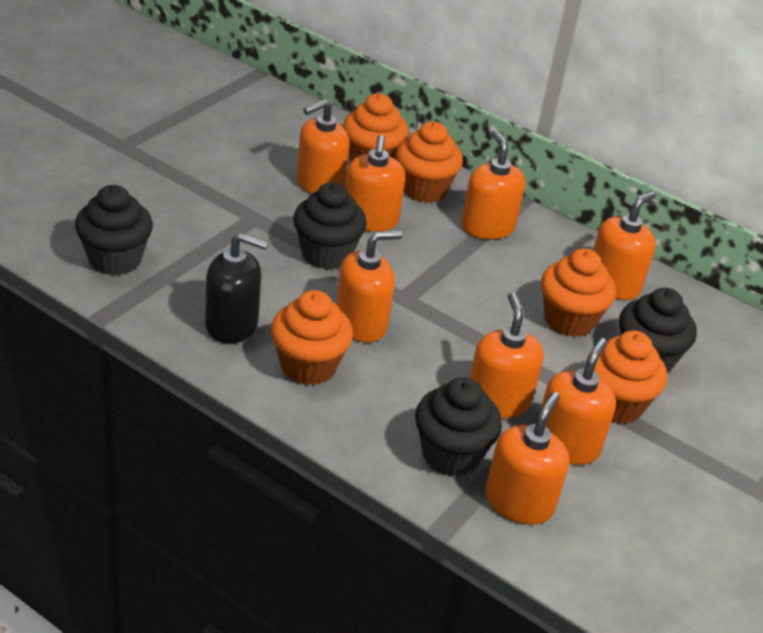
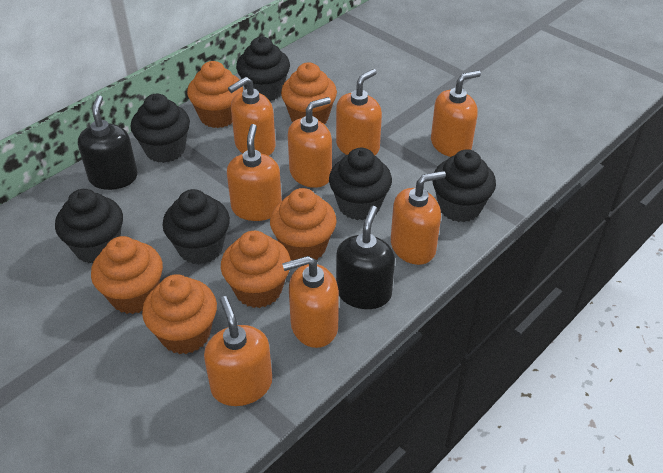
black cupcake: [75,185,153,275] [293,182,367,269] [415,377,502,476] [619,288,697,373] = 4 -> [55,189,123,263] [131,94,190,163] [162,189,230,264] [236,37,290,101] [329,148,392,220] [432,149,496,222] = 6
black soap dispenser: [205,232,268,344] = 1 -> [78,95,138,190] [336,206,395,309] = 2
orange cupcake: [271,290,353,385] [343,93,409,162] [396,121,463,203] [541,249,616,337] [586,331,667,424] = 5 -> [91,236,163,314] [142,274,217,354] [187,61,243,128] [221,231,291,308] [270,188,337,260] [281,63,337,124] = 6

